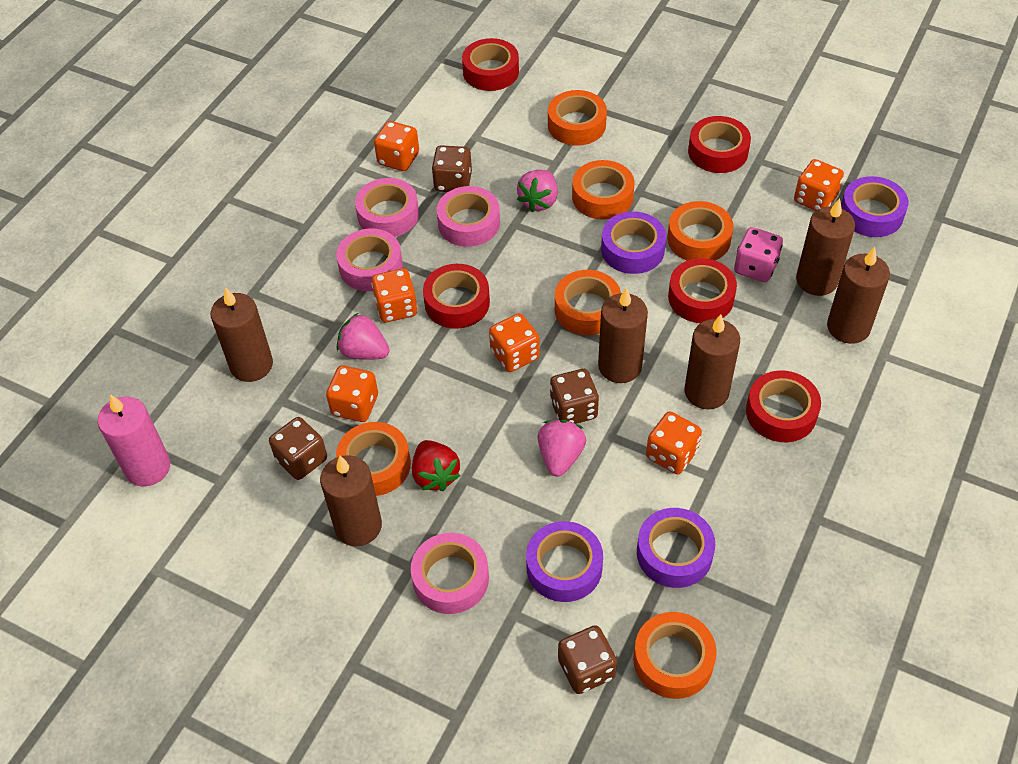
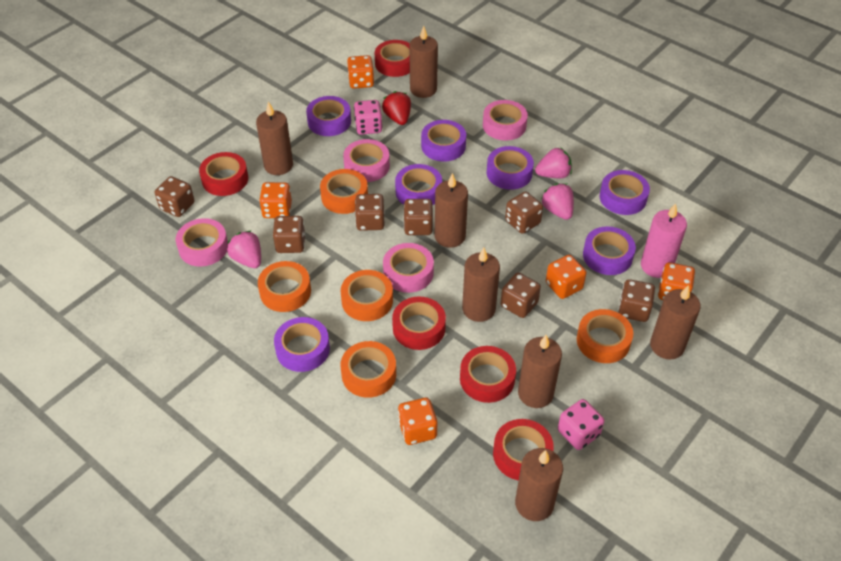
brown candle: [210,287,273,382] [320,455,382,546] [598,287,648,383] [684,314,740,410] [796,198,855,296] [827,247,890,344] = 6 -> [256,101,293,175] [409,26,438,98] [434,173,468,248] [462,248,500,322] [515,448,563,521] [518,335,562,408] [650,285,701,359] = 7
brown dice: [269,417,327,480] [432,145,472,192] [550,369,599,424] [558,625,617,694] = 4 -> [155,176,195,217] [273,216,305,253] [355,194,385,231] [404,199,433,235] [501,272,541,318] [505,192,543,234] [618,279,655,322] = 7
orange dice: [326,365,378,422] [371,268,417,322] [374,121,419,171] [489,313,540,372] [646,411,702,474] [794,159,844,211] = 6 -> [259,182,292,218] [347,55,374,89] [398,398,437,445] [546,255,586,299] [658,262,695,300] = 5
orange tape: [336,422,411,496] [548,90,607,146] [555,270,621,335] [572,160,634,220] [633,612,717,699] [667,201,733,261] = 6 -> [258,261,311,312] [320,169,368,214] [341,270,393,321] [341,341,396,398] [577,309,633,363] = 5
pink dice: [734,227,783,282] = 1 -> [354,100,382,135] [558,399,604,450] = 2
purple tape: [526,521,603,602] [601,211,666,274] [637,508,715,588] [841,176,909,237] = 4 -> [274,317,330,372] [306,96,351,136] [395,164,442,205] [421,120,466,162] [487,146,534,190] [583,226,636,275] [600,170,650,215] = 7

